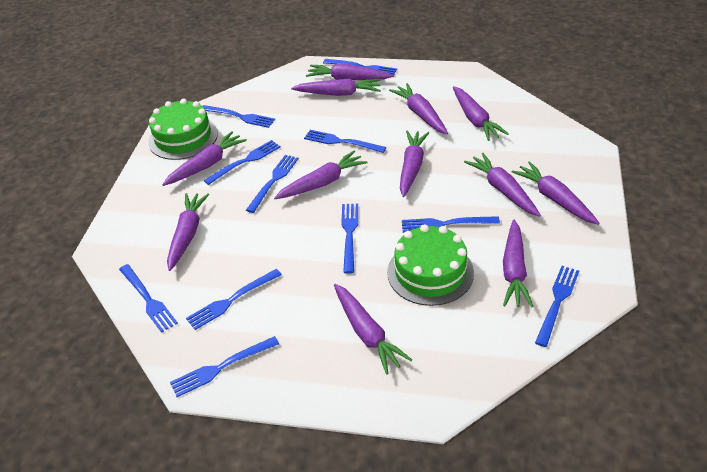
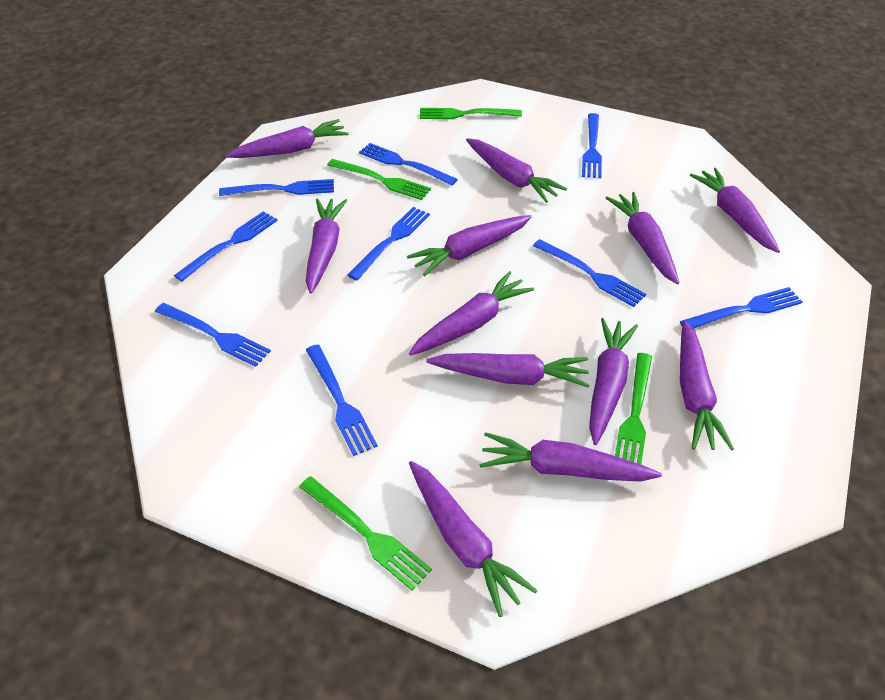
blue fork: [119,264,178,333] [170,336,279,397] [186,269,282,330] [203,105,275,128] [203,140,281,185] [246,155,299,213] [304,130,386,153] [323,59,397,75] [341,203,358,274] [402,216,500,233] [535,266,579,347] = 11 -> [155,303,271,367] [174,211,278,281] [219,179,334,196] [306,345,378,456] [347,207,430,280] [359,143,458,185] [533,239,646,307] [582,113,602,178] [680,287,803,329] = 9
green cake: [148,99,218,160] [387,224,474,306] = 2 -> none = 0
green fork: none = 0 -> [299,476,432,591] [327,159,431,200] [420,108,522,119] [615,353,652,464] = 4

